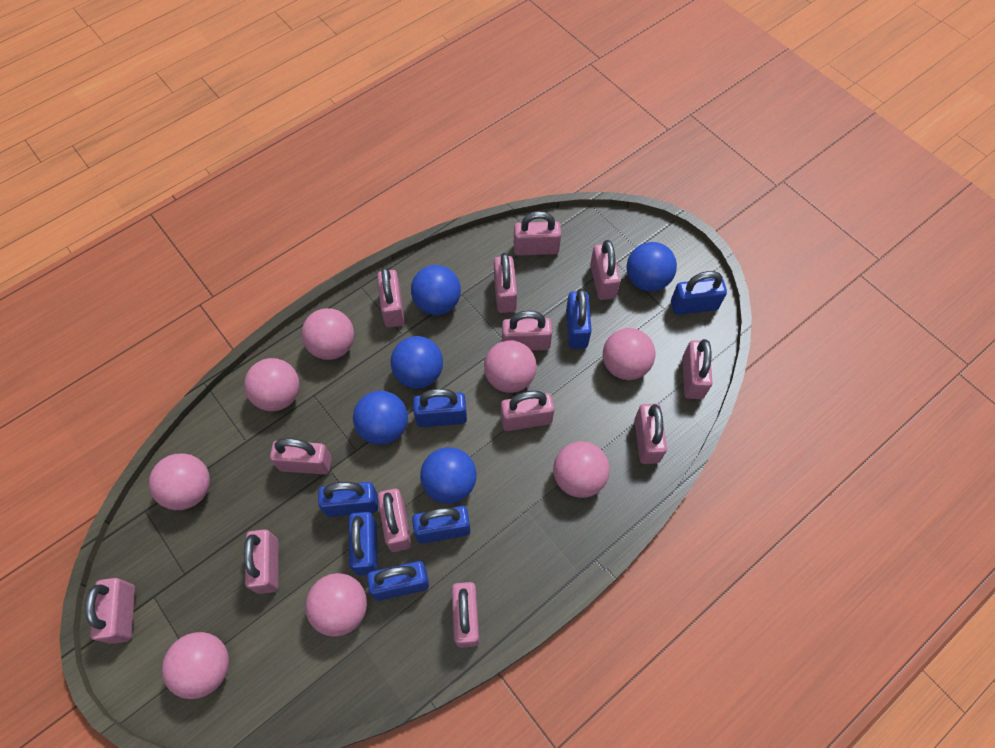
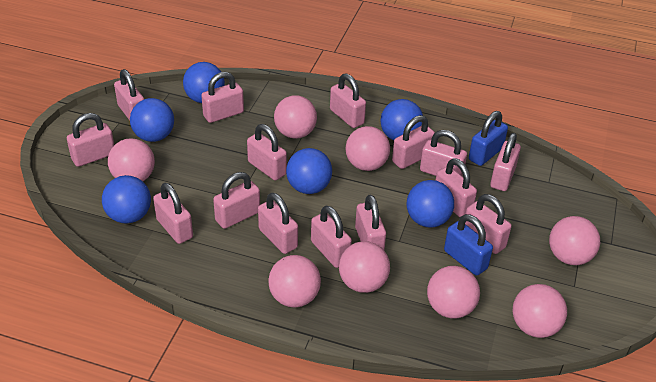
blue ball: [353,391,408,445] [391,336,443,388] [411,265,461,315] [420,447,477,504] [627,242,677,291] = 5 -> [102,175,151,224] [130,98,174,142] [183,62,225,103] [286,148,332,194] [380,99,423,140] [407,180,454,228] = 6
blue padlock: [318,482,378,517] [349,512,378,575] [367,561,429,601] [412,506,471,544] [413,389,467,427] [566,289,592,349] [671,271,727,315] = 7 -> [444,214,493,276] [469,111,508,166] = 2
pink padlock: [85,578,135,644] [244,529,278,594] [270,438,332,474] [377,267,404,327] [378,489,411,552] [452,582,479,648] [494,253,517,313] [501,391,555,431] [502,311,552,351] [514,211,561,256] [590,240,621,300] [634,404,667,464] [682,339,713,399] = 13 -> [67,113,114,167] [114,69,144,120] [153,183,193,244] [201,72,244,123] [213,172,260,229] [247,124,287,181] [258,193,298,254] [311,206,352,268] [330,73,366,128] [355,195,386,250] [392,115,435,169] [420,130,467,176] [435,158,477,217] [465,194,512,254] [490,133,521,191] = 15

